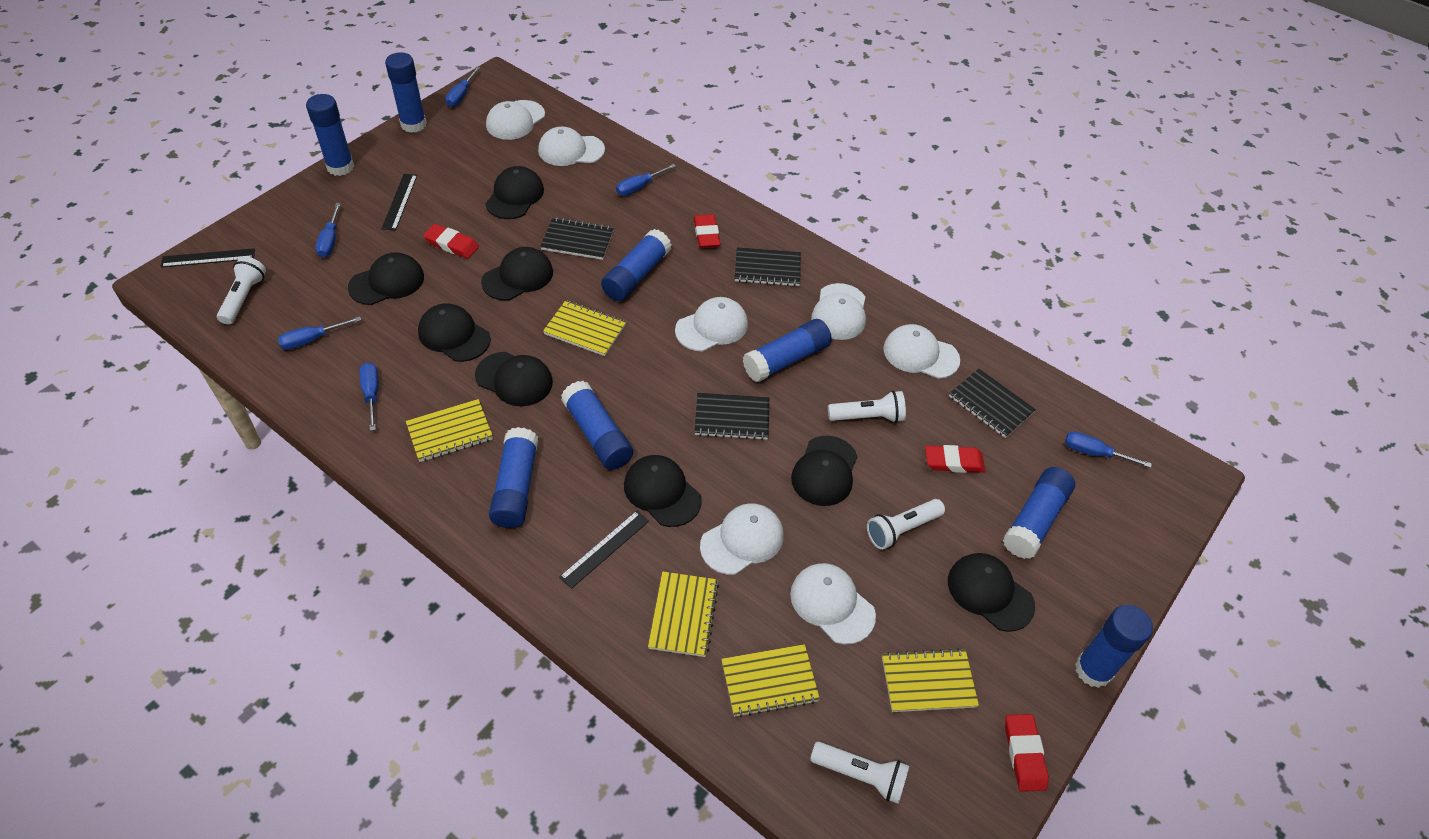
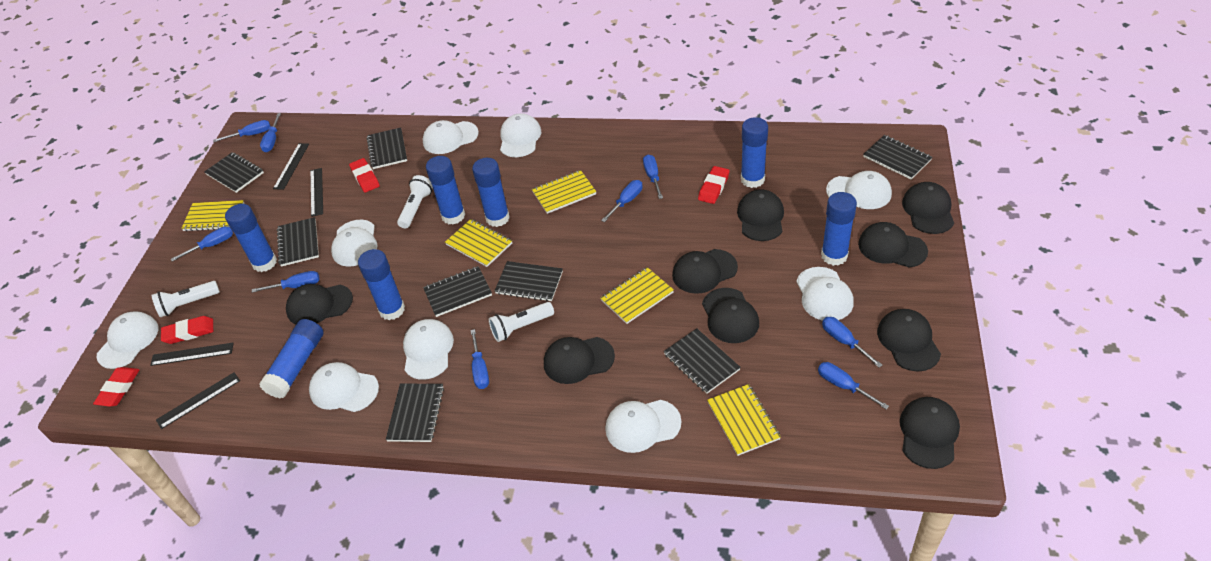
black cap: [348,252,424,305] [418,303,491,362] [475,352,553,406] [481,247,553,301] [485,166,544,219] [624,455,702,527] [791,436,858,506] [948,553,1035,632] = 8 -> [286,284,353,324] [544,337,615,384] [672,249,738,294] [702,288,759,343] [737,189,784,241] [858,222,928,268] [877,309,941,371] [900,397,960,469] [902,182,954,234] = 9
black notebook: [540,217,614,260] [695,393,769,440] [735,247,801,287] [949,369,1036,438] = 4 -> [204,152,264,193] [277,217,319,267] [367,128,407,169] [386,384,444,442] [423,266,492,317] [495,261,563,301] [664,328,741,394] [863,135,933,179] = 8
black ruler: [161,248,255,267] [382,174,417,231] [559,511,649,589] = 3 -> [150,343,234,366] [156,372,240,429] [273,143,309,190] [310,168,323,217] = 4
blue glue stick: [306,94,354,176] [385,52,427,133] [489,427,538,528] [561,381,633,470] [601,229,671,301] [743,319,832,382] [1003,467,1075,559] [1075,605,1153,688] = 8 -> [225,204,277,272] [259,319,323,398] [358,249,405,320] [426,156,465,225] [472,158,510,227] [741,117,768,188] [821,192,857,266] = 7
blue screwdriver: [278,316,361,350] [315,203,341,258] [360,362,379,431] [445,67,480,107] [616,164,676,196] [1065,431,1152,468] = 6 -> [171,226,233,261] [213,120,271,142] [252,271,320,293] [260,113,281,152] [470,329,489,389] [601,180,642,222] [643,154,663,199] [818,362,889,410] [822,317,882,368] = 9
white cap: [486,100,545,140] [538,127,605,166] [675,297,748,352] [700,503,784,575] [790,563,876,644] [812,283,866,340] [883,324,960,379] = 7 -> [97,312,158,369] [309,362,379,412] [331,220,377,267] [403,319,454,380] [422,120,479,154] [500,113,541,157] [605,400,681,453] [796,267,854,321] [826,171,892,209] = 9
white flashlight: [217,256,266,325] [810,742,909,804] [828,391,906,423] [867,499,945,550] = 4 -> [151,281,220,317] [397,175,433,228] [489,302,554,342] = 3

